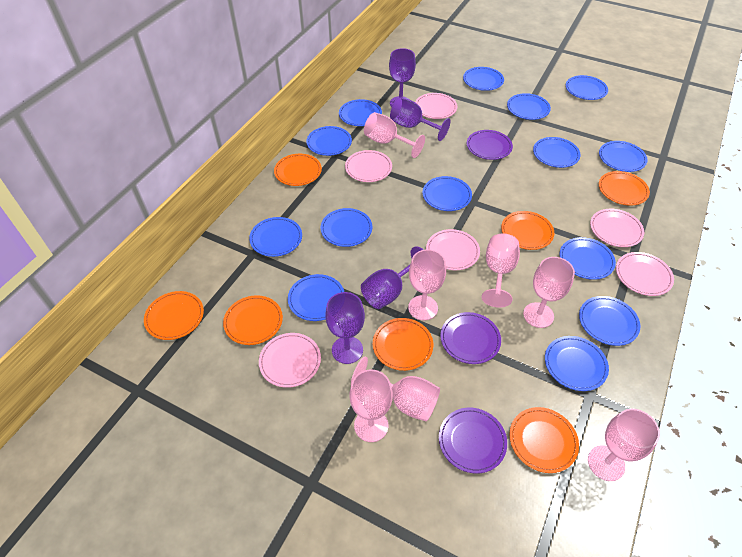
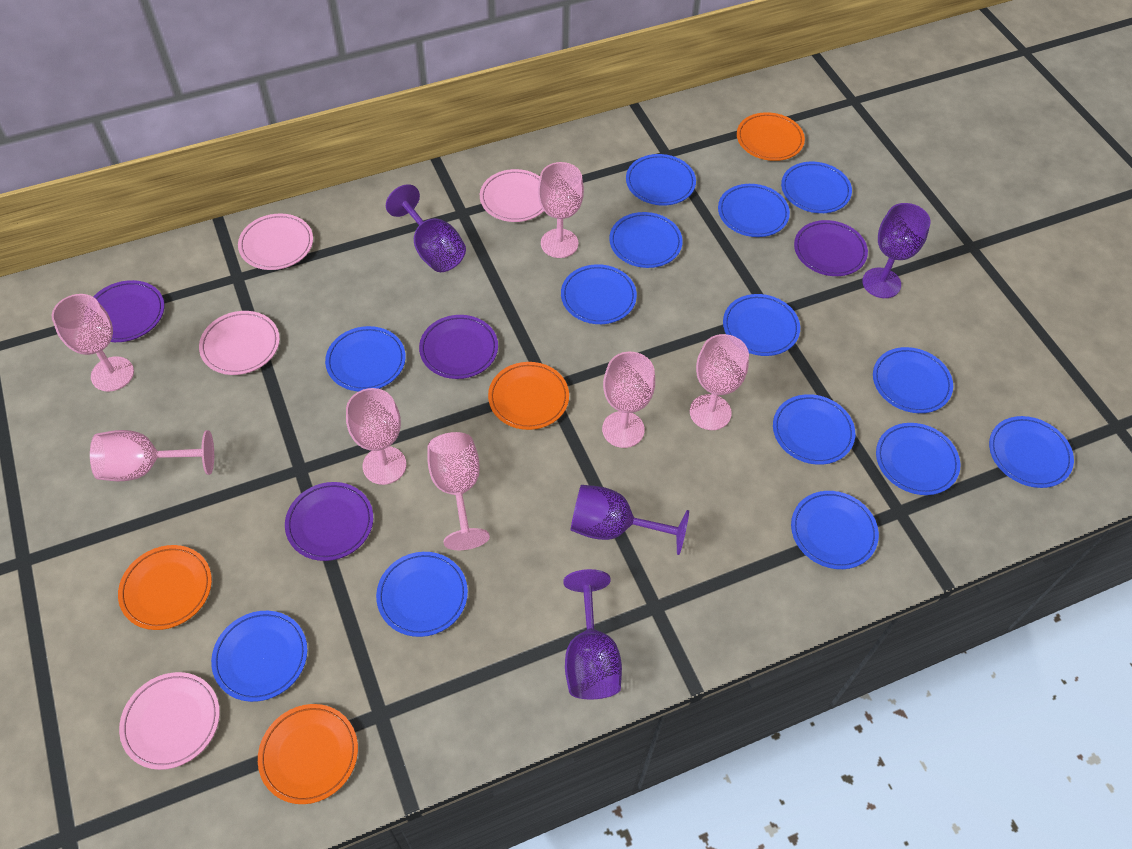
orange plate: [144,291,204,340] [223,295,283,345] [274,154,322,186] [373,318,433,371] [501,211,554,250] [509,407,579,473] [599,171,650,206] = 7 -> [118,545,212,630] [258,704,358,804] [488,362,569,430] [737,112,805,161] = 4
pink plate: [259,333,321,388] [345,150,392,182] [415,93,457,119] [426,229,480,270] [590,209,644,247] [616,252,674,296] = 6 -> [119,672,220,770] [199,311,280,375] [238,213,313,270] [480,169,544,222] = 4
purple plate: [439,408,507,474] [440,312,501,364] [467,130,513,160] = 3 -> [93,280,164,342] [285,482,373,561] [419,315,498,379] [794,220,868,276] = 4

